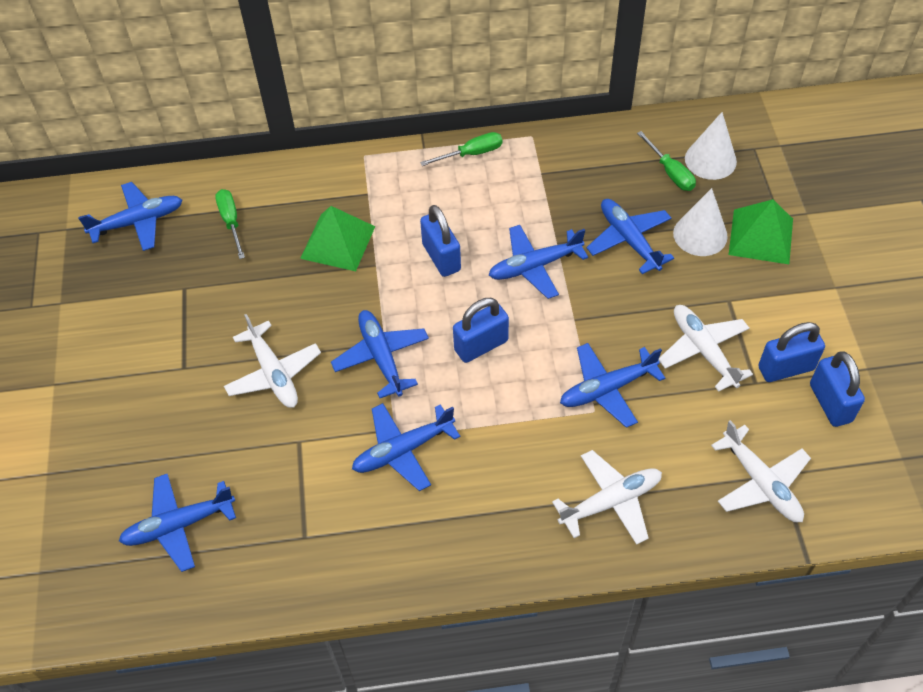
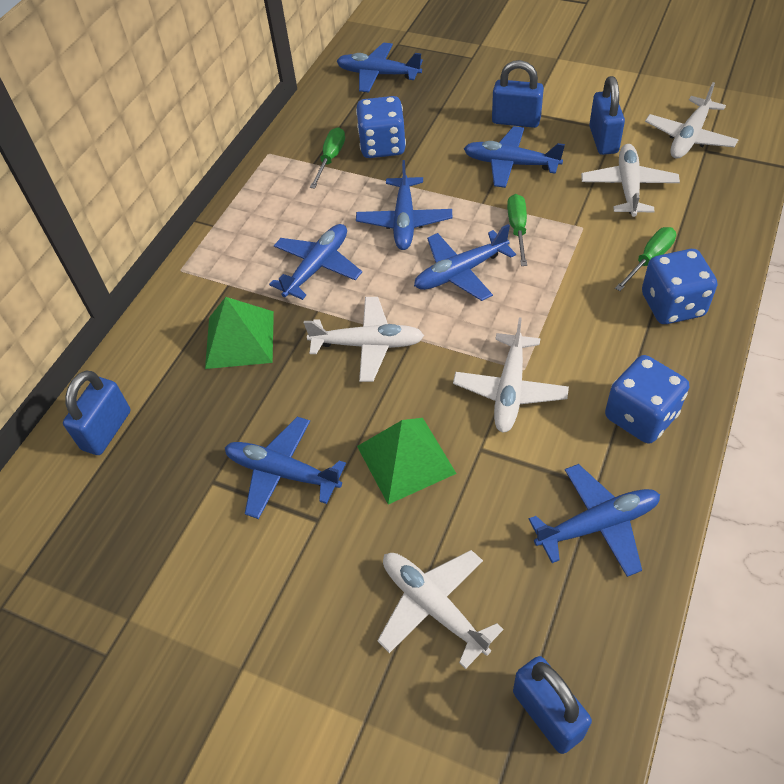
blue dice: none = 0 -> [356,96,406,158] [605,355,689,444] [642,249,717,324] = 3
white cone: [673,188,728,256] [685,112,737,180] = 2 -> none = 0
white plane: [224,314,321,408] [552,450,662,545] [658,305,753,392] [711,420,811,522] = 4 -> [304,297,424,382] [377,550,504,669] [453,318,569,433] [581,144,680,217] [645,82,738,159] = 5

